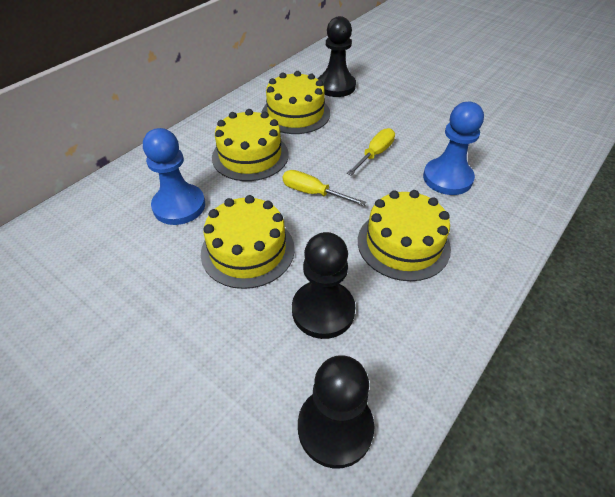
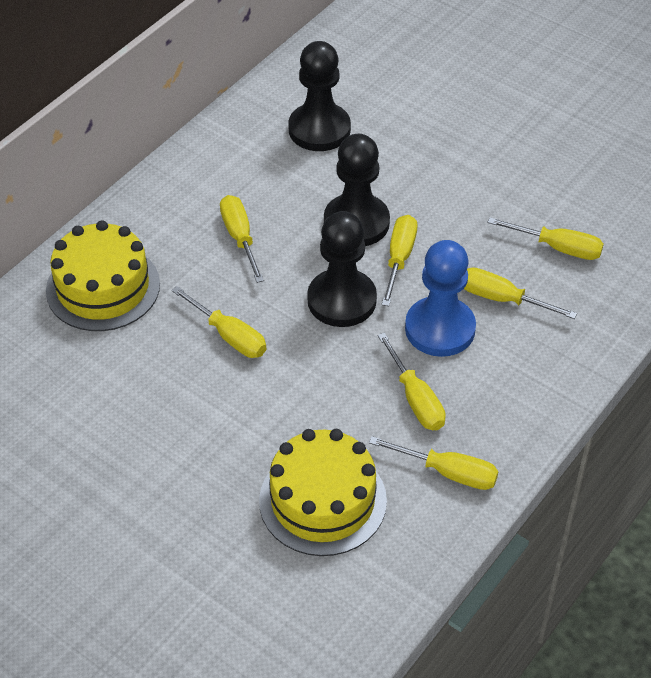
blue pawn: [143,128,205,225] [423,102,484,195] = 2 -> [405,240,476,357] = 1
yellow cake: [201,195,295,289] [212,109,289,181] [262,71,330,134] [358,190,451,281] = 4 -> [46,220,160,331] [259,429,387,556] = 2
yellow screwdriver: [283,170,366,206] [346,128,395,176] = 2 -> [171,286,266,358] [220,195,264,283] [369,436,498,490] [377,332,446,430] [382,215,417,306] [464,267,577,319] [487,217,604,260] = 7

